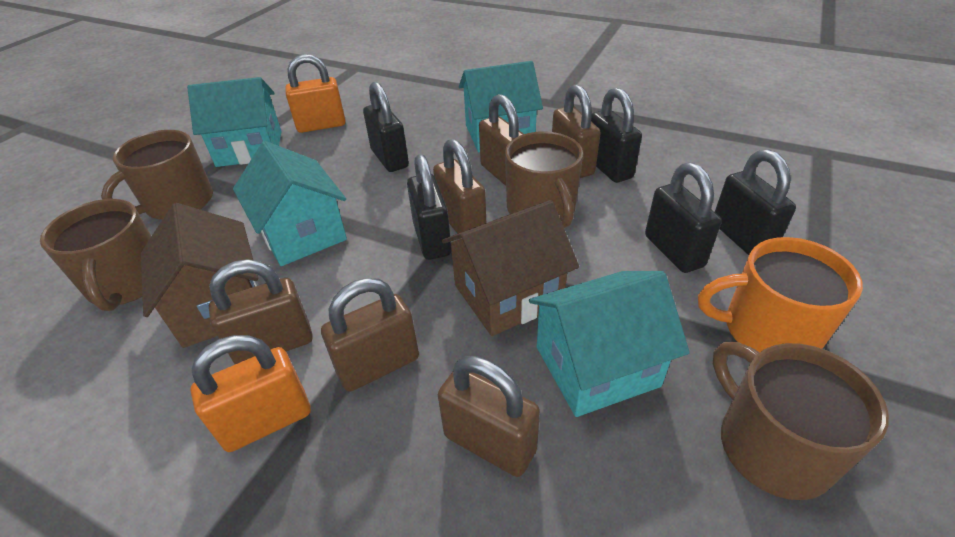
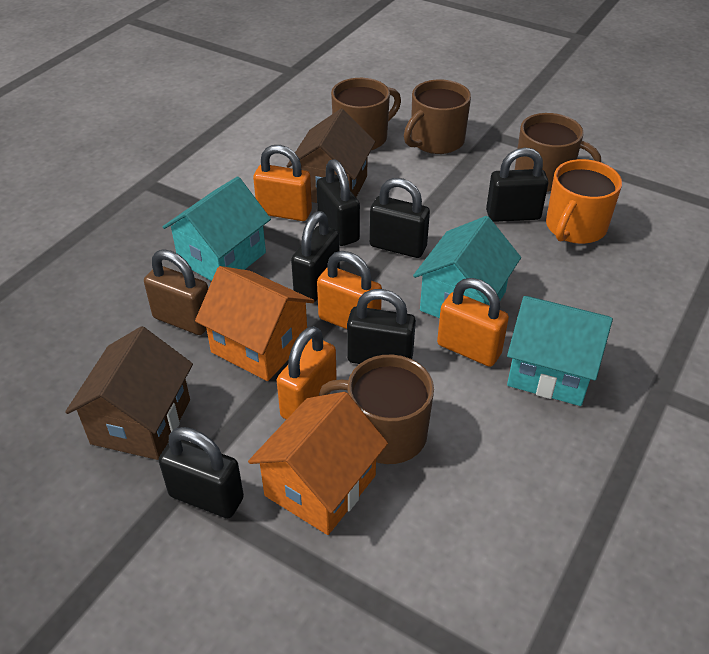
black padlock: [363,82,409,172] [407,154,451,260] [591,87,642,183] [645,163,722,273] [715,149,796,255] = 5 -> [159,427,244,518] [291,211,340,301] [316,159,360,246] [347,289,416,364] [370,178,430,258] [486,148,548,222] = 6
brown padlock: [209,259,313,364] [321,278,419,392] [433,139,486,239] [438,356,540,477] [479,94,524,186] [552,84,601,178] = 6 -> [144,250,208,335] = 1
orange house: none = 0 -> [195,266,315,381] [248,392,388,535] = 2
orange padlock: [190,335,311,452] [285,54,345,133] = 2 -> [253,145,312,221] [277,326,337,420] [317,251,382,329] [437,278,509,367] = 4
turquoise house: [187,77,282,167] [233,141,347,266] [459,61,543,152] [529,271,690,417] = 4 -> [163,176,271,281] [413,216,521,318] [507,296,613,406] = 3

